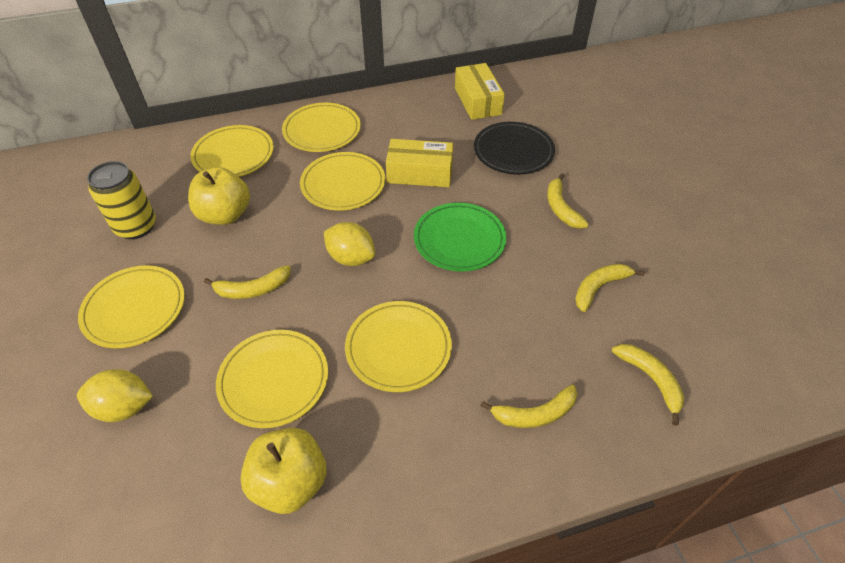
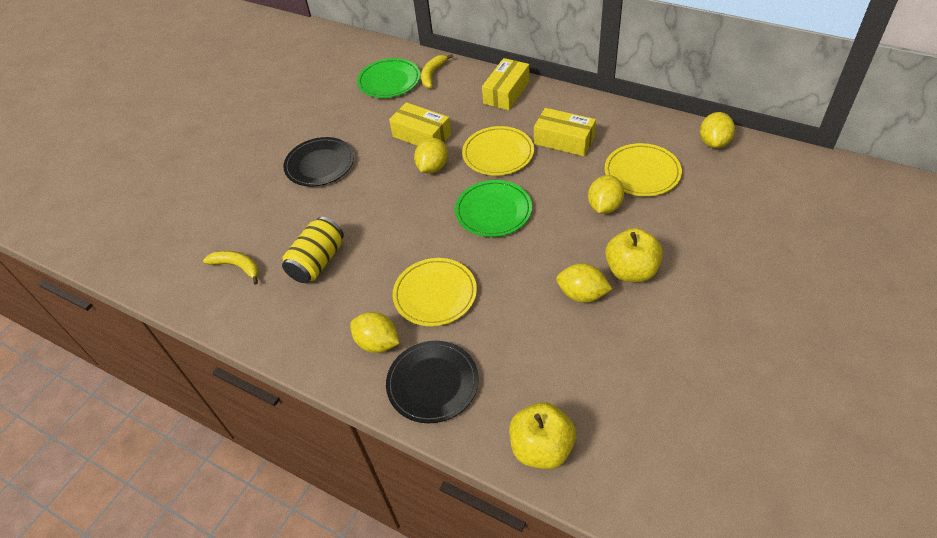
black plate: [474,122,555,174] = 1 -> [283,137,354,186] [386,341,479,423] = 2
green plate: [414,203,506,271] = 1 -> [357,58,420,98] [455,180,532,237] = 2
yellow banana: [204,265,291,299] [480,385,577,428] [547,173,588,229] [575,264,645,312] [612,344,684,426] = 5 -> [203,251,259,285] [421,54,453,88] = 2
yellow box: [386,139,453,187] [455,63,505,120] = 2 -> [389,102,451,146] [482,58,530,110] [534,108,596,156] = 3
yellow lemon: [77,369,153,422] [324,222,375,266] = 2 -> [350,312,400,353] [414,138,448,173] [556,263,612,303] [588,175,624,214] [700,112,735,148] = 5
yellow plate: [78,265,185,348] [190,125,274,177] [216,330,328,428] [282,103,361,152] [300,152,385,211] [345,301,452,392] = 6 -> [393,258,477,326] [462,126,534,176] [605,143,682,196] = 3

